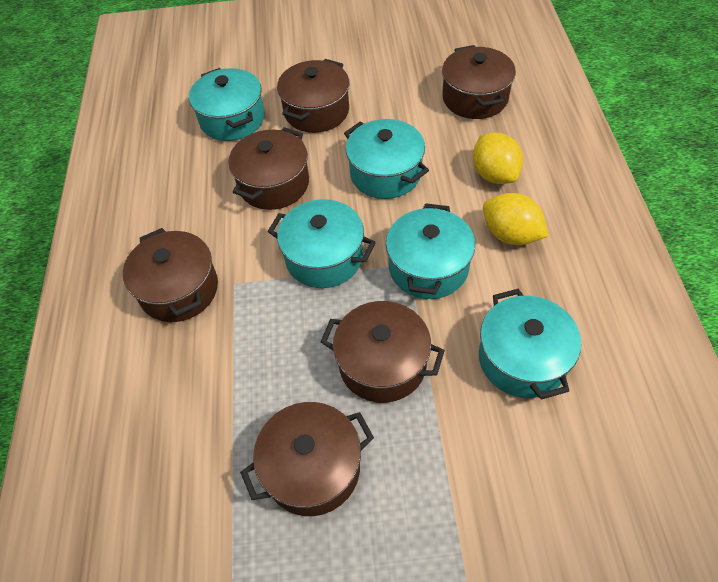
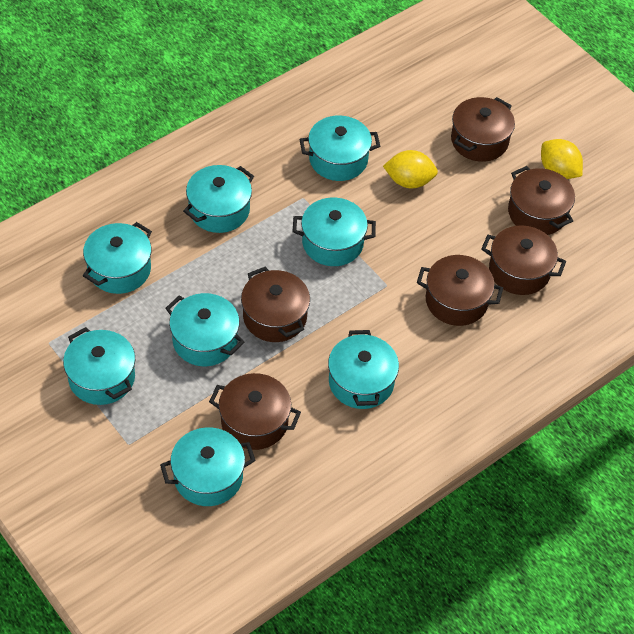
turquoise pot: [189,68,265,141] [268,199,376,288] [344,119,429,199] [386,203,475,299] [479,289,581,400] = 5 -> [63,327,135,405] [83,222,152,294] [160,427,256,506] [165,293,244,366] [183,165,254,233] [292,197,376,266] [299,116,380,181] [328,330,399,409] = 8

